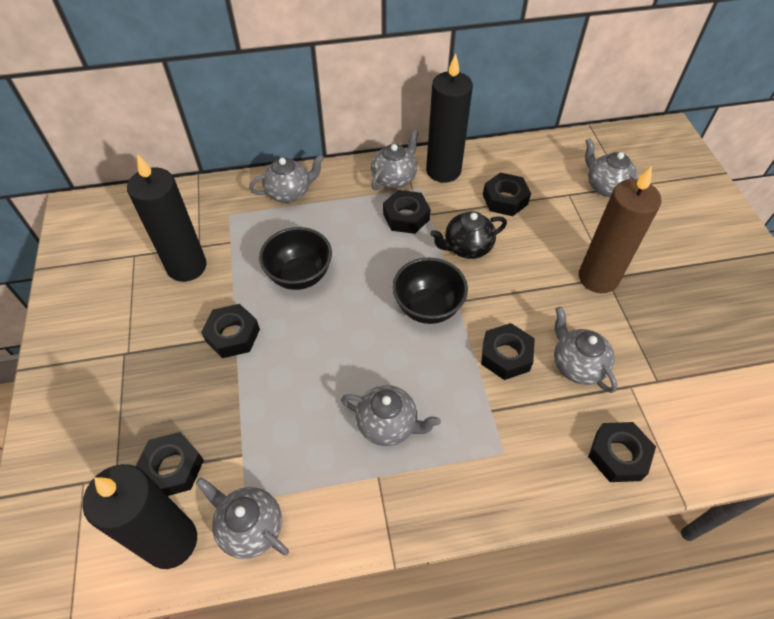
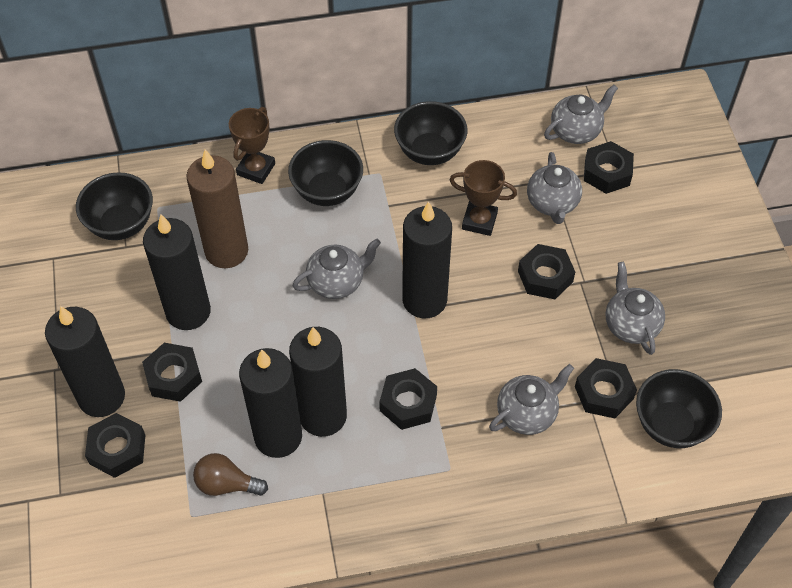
black bowl: [259,227,332,290] [392,257,468,324] = 2 -> [76,172,153,240] [288,140,363,206] [394,101,468,165] [636,369,722,448] = 4
black candle: [82,464,197,569] [127,154,207,282] [426,53,473,183] = 3 -> [45,306,125,417] [143,214,211,330] [239,348,302,458] [289,327,347,437] [402,201,452,318] = 5
black teapot: [430,211,507,259] = 1 -> none = 0
brown light bulb: none = 0 -> [193,453,268,496] = 1
brown trophy: none = 0 -> [229,107,275,184] [449,160,517,236] = 2
grey teapot: [196,477,289,559] [249,154,324,203] [341,385,441,446] [371,130,419,190] [554,307,617,393] [585,138,638,197] = 6 -> [292,239,381,299] [489,364,574,435] [527,152,582,224] [544,85,618,144] [606,262,665,355] = 5

